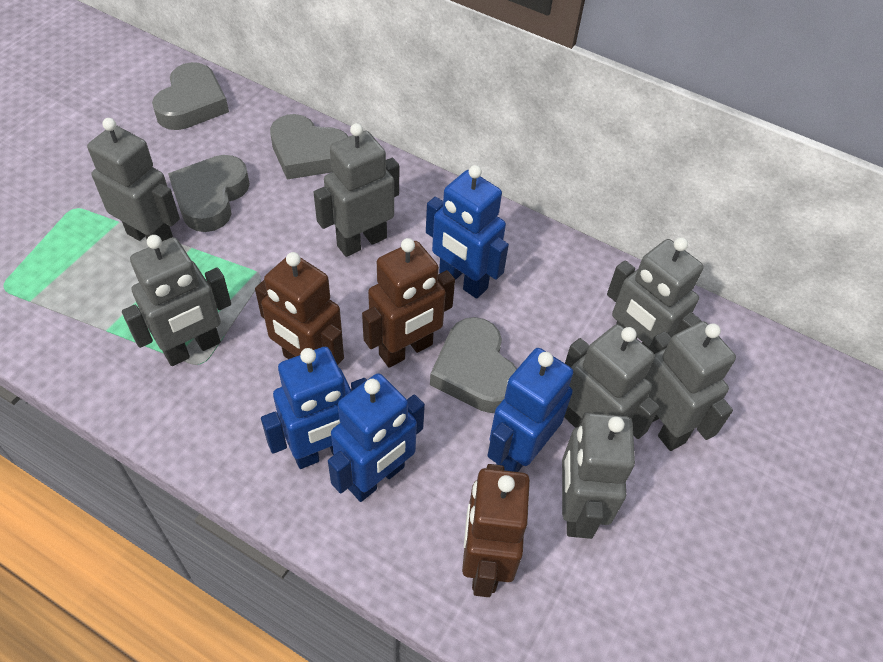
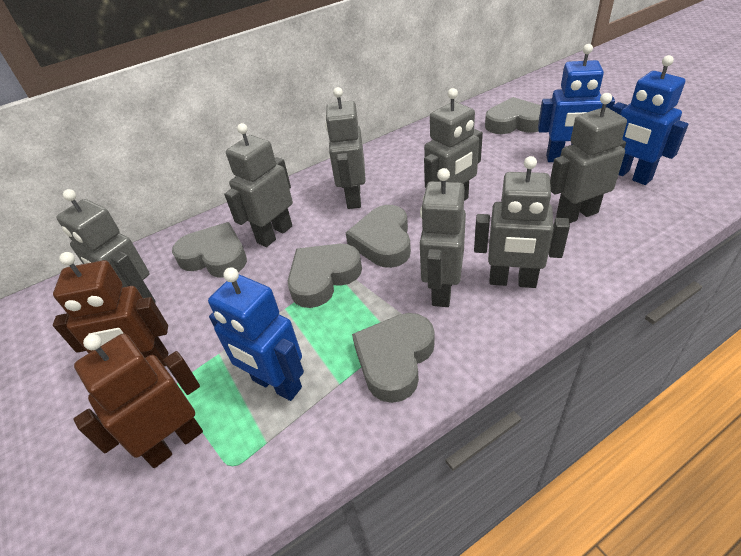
blue robot: [261,347,367,469] [328,373,425,502] [426,165,509,299] [487,348,573,472] = 4 -> [208,268,304,401] [538,44,615,162] [612,55,689,185] = 3
brown robot: [255,252,344,365] [362,238,455,368] [462,464,530,597] = 3 -> [53,252,168,366] [73,334,203,468] = 2
grey heart: [152,62,229,130] [168,155,250,232] [270,114,348,180] [430,317,517,413] = 4 -> [172,222,247,278] [288,244,362,308] [346,205,411,268] [352,313,435,403] [485,97,541,134] = 5

